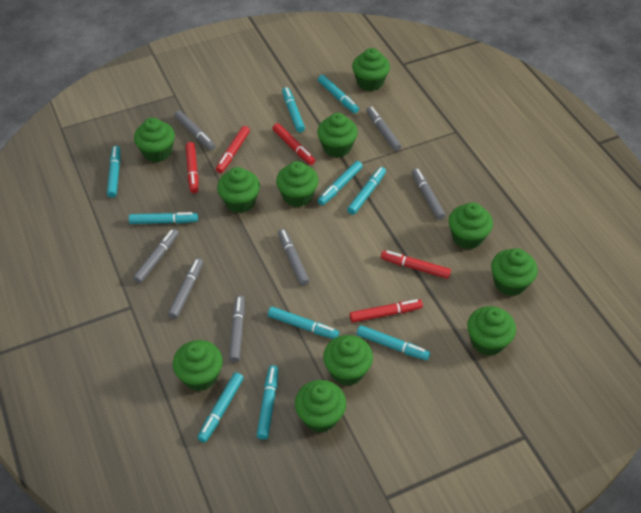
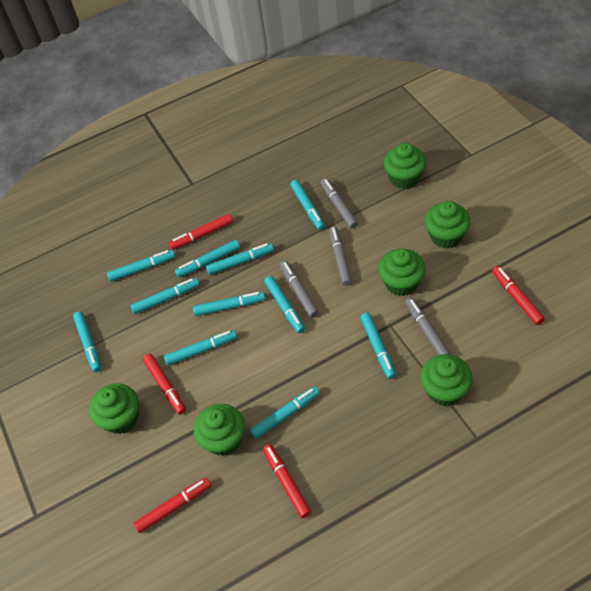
green cupcake: [134,118,175,163] [173,340,223,391] [217,167,260,213] [276,161,319,207] [295,380,346,433] [317,113,358,158] [323,335,373,386] [352,48,390,91] [449,202,493,249] [467,306,516,356] [491,248,538,296] = 11 -> [89,383,139,434] [194,404,245,456] [378,248,426,296] [383,143,426,189] [420,354,473,406] [425,201,471,248] = 6
grey marker: [133,229,179,284] [168,258,203,319] [174,110,215,150] [229,295,245,362] [278,229,309,286] [366,106,402,151] [412,168,445,220] = 7 -> [280,261,319,318] [321,178,358,229] [329,226,352,286] [405,298,451,355] = 4
turquoise marker: [107,146,120,198] [129,212,198,224] [198,372,244,443] [257,365,278,440] [268,307,339,339] [282,87,305,132] [318,75,359,113] [318,161,363,205] [347,167,386,215] [357,325,430,360] = 10 -> [73,312,102,372] [107,250,175,282] [131,278,200,314] [164,330,237,365] [175,240,240,277] [193,292,265,316] [206,243,274,275] [250,386,320,439] [264,276,305,333] [290,180,325,230] [360,313,396,379] = 11

